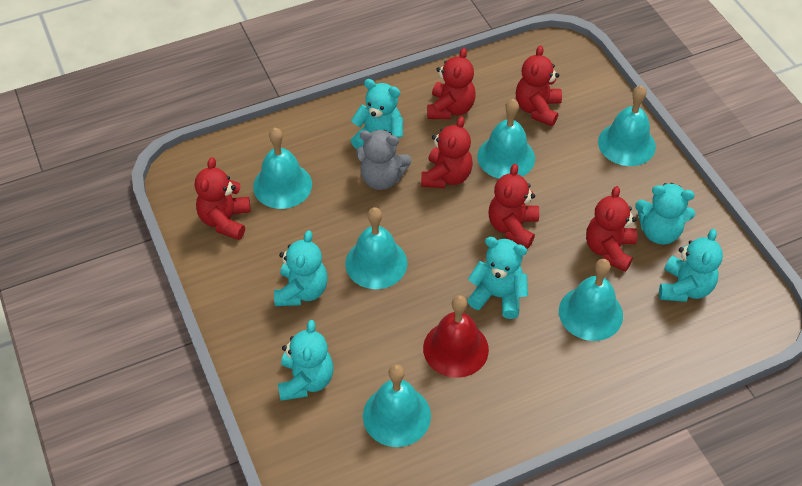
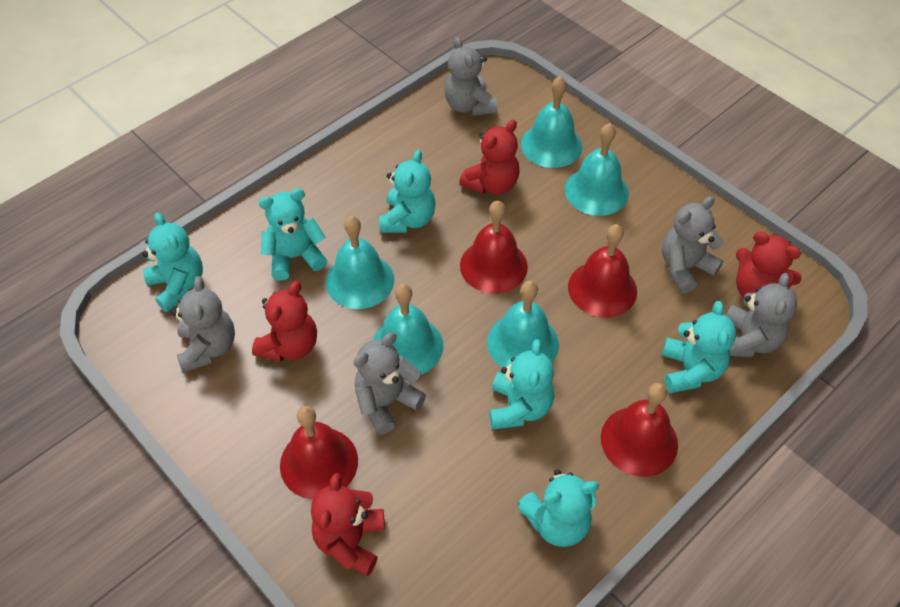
grey teddy bear: [356,130,412,190] = 1 -> [171,276,235,373] [354,332,426,435] [444,37,497,116] [662,196,724,293] [726,273,797,357] = 5
red bell: [423,295,489,378] = 1 -> [280,406,358,500] [460,201,528,294] [568,224,637,317] [601,383,678,477] = 4
red teddy bear: [195,157,251,240] [421,116,473,188] [427,48,476,119] [488,164,539,249] [516,45,562,126] [586,186,637,272] = 6 -> [252,281,317,362] [311,473,385,576] [459,120,519,194] [736,232,802,298] = 4
turquoise bell: [253,128,312,209] [345,207,407,289] [363,364,431,447] [477,99,535,179] [559,259,623,341] [598,85,656,166] = 6 -> [326,216,394,309] [373,284,443,375] [487,281,559,368] [521,76,582,168] [565,123,629,216] = 5

